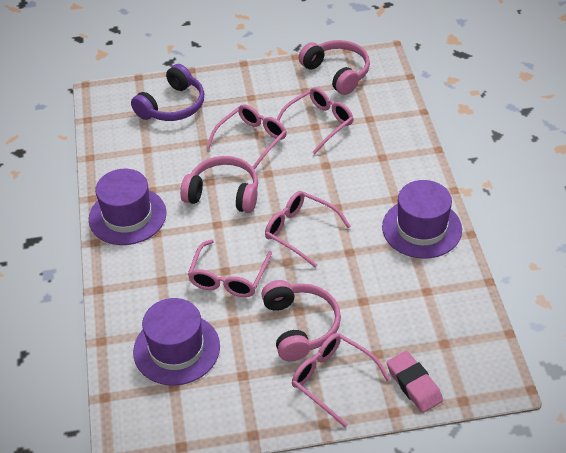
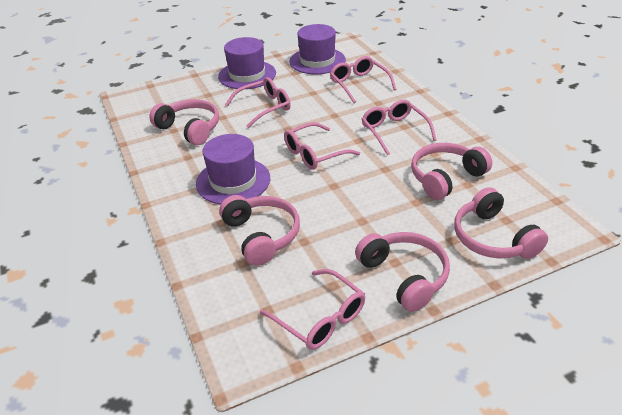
pink eraser: [387,351,443,413] = 1 -> none = 0
pink headphones: [180,156,258,213] [261,280,341,361] [299,40,370,95] = 3 -> [149,99,219,145] [219,195,300,266] [355,232,450,312] [411,143,492,200] [454,187,548,259] = 5
purple headphones: [131,64,204,121] = 1 -> none = 0

